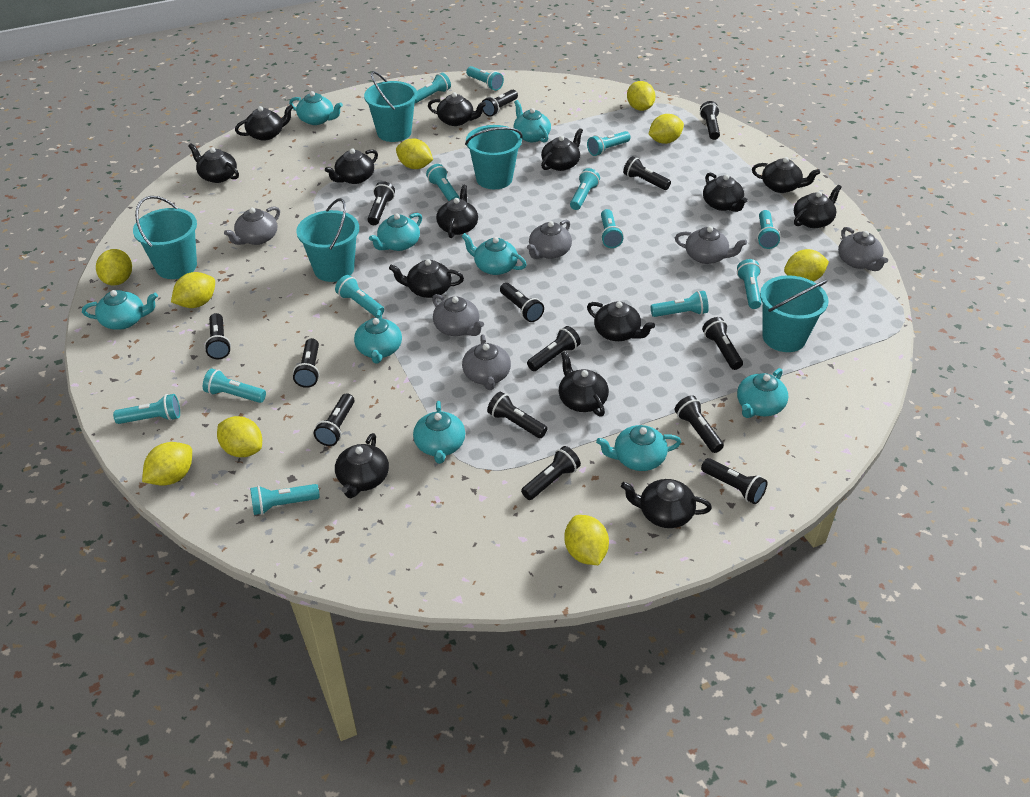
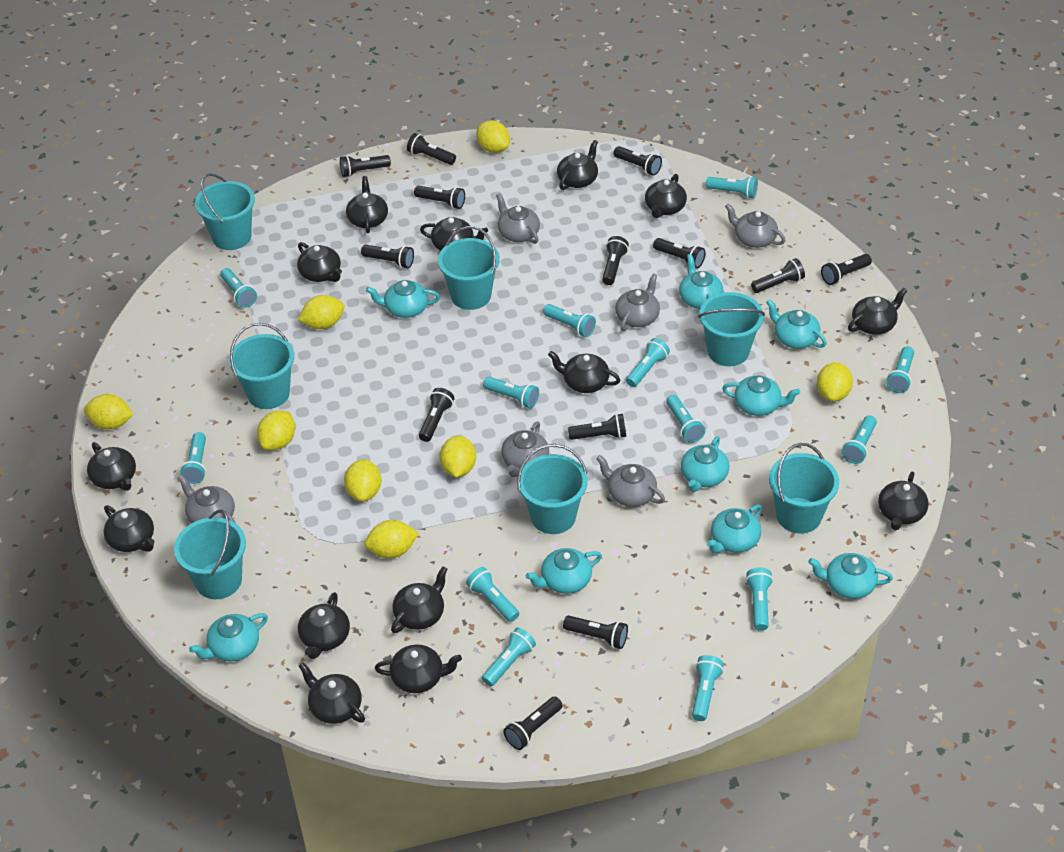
black flashlight: [204,313,231,359] [293,338,319,388] [314,393,354,446] [368,181,395,225] [482,90,518,117] [487,392,547,438] [500,283,544,322] [521,446,581,500] [527,326,581,371] [623,156,671,190] [674,395,724,453] [700,101,720,140] [701,458,767,504] [702,317,743,370] = 14 -> [340,155,391,177] [361,244,414,268] [407,133,456,165] [414,186,465,209] [419,388,454,442] [504,696,563,750] [563,615,628,649] [568,414,626,440] [602,236,629,285] [614,146,662,176] [653,238,706,268] [751,258,805,293] [821,254,872,285] = 13
turquoise bucket: [133,196,197,279] [296,198,359,282] [364,71,417,142] [465,125,522,189] [760,275,829,352] = 5 -> [174,510,246,599] [195,173,255,250] [229,323,294,409] [438,226,500,310] [517,444,587,534] [698,292,765,366] [769,443,839,533] = 7
yellow lemon: [96,249,132,286] [142,442,192,486] [171,272,215,308] [217,416,262,457] [396,138,433,169] [564,515,609,565] [627,81,655,111] [648,114,684,144] [784,249,829,282] = 9 -> [84,394,134,430] [257,411,295,450] [298,295,345,329] [344,459,381,502] [364,520,419,558] [440,436,476,477] [476,121,510,153] [817,362,853,402] = 8

